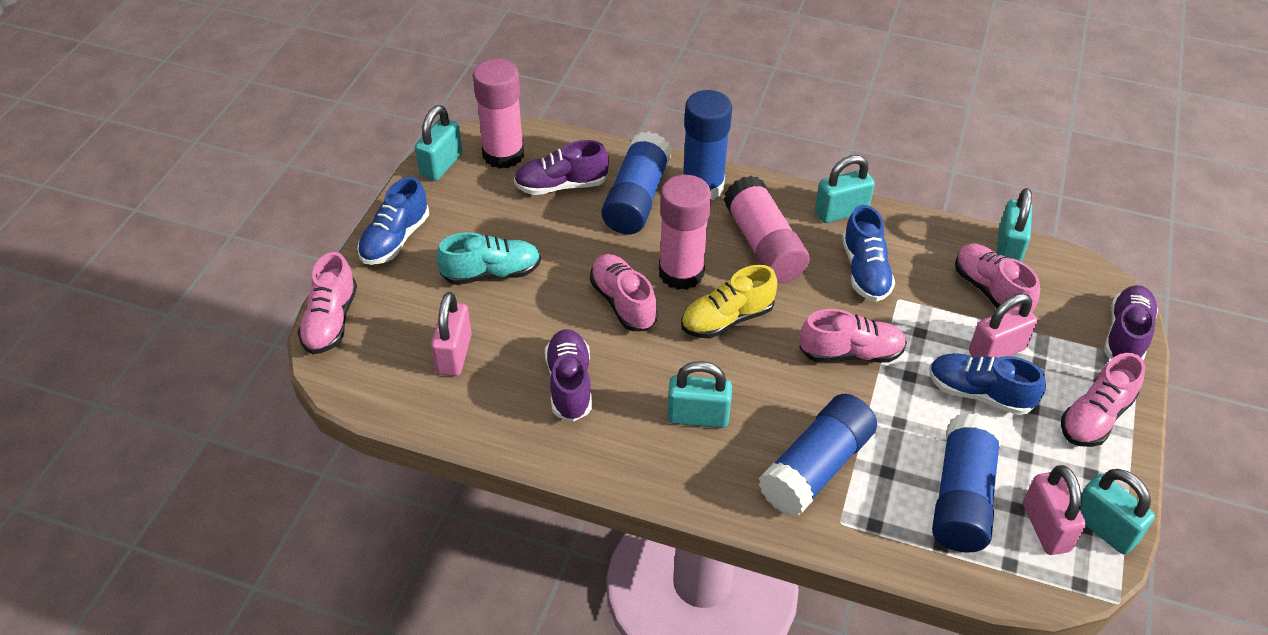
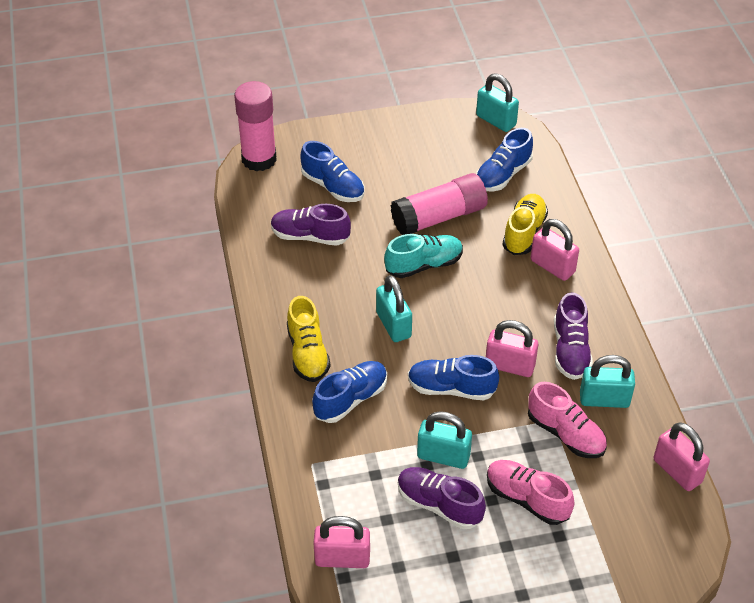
blue glue stick: [602,131,671,234] [683,90,732,200] [758,394,877,516] [932,413,1002,553] = 4 -> none = 0
blue shoe: [357,177,429,265] [842,205,895,302] [929,353,1046,415] = 3 -> [300,141,365,202] [312,361,387,423] [408,355,499,400] [476,128,533,191] = 4
pink glue stick: [473,58,524,169] [659,175,711,290] [723,176,810,283] = 3 -> [234,81,277,171] [391,173,488,235] = 2
pink padlock: [431,292,472,376] [969,293,1038,358] [1023,465,1086,555] = 3 -> [314,516,370,568] [486,320,538,377] [531,219,579,281] [654,422,710,491] = 4
pink shoe: [298,252,357,354] [590,254,658,331] [799,309,907,363] [955,243,1040,312] [1061,353,1145,447] = 5 -> [487,460,575,525] [528,382,607,458] = 2
turquoise padlock: [415,105,462,181] [667,361,732,428] [815,155,875,223] [997,188,1032,262] [1080,469,1155,554] = 5 -> [376,275,412,342] [417,411,472,469] [476,73,519,132] [580,355,635,408] = 4
yellow shoe: [681,265,777,339] = 1 -> [287,296,331,382] [502,194,548,255] = 2

